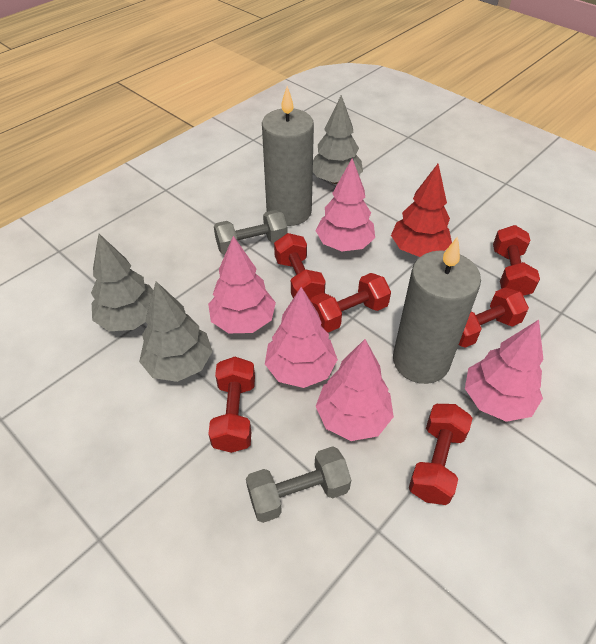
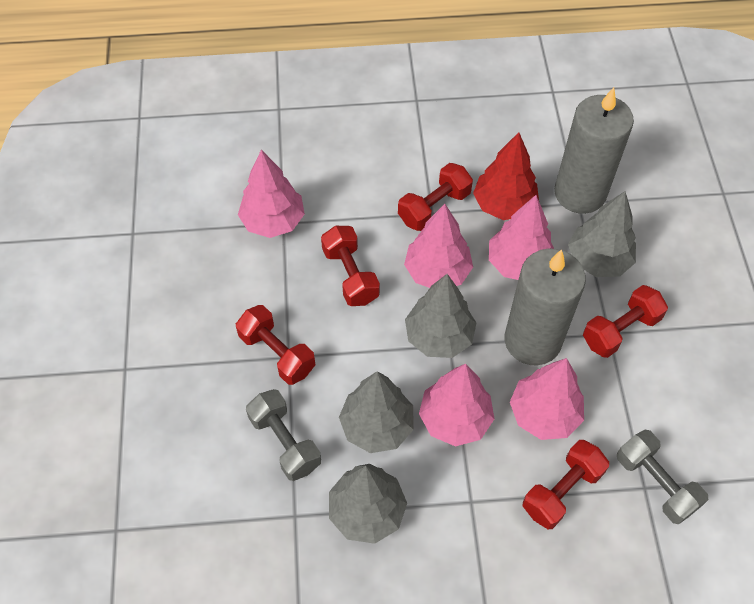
grey tree: [91,234,153,331] [139,281,213,382] [313,95,363,184] = 3 -> [329,464,407,544] [339,371,414,453] [405,274,476,358] [568,191,636,277] = 4
red dumbbell: [208,357,255,453] [274,233,326,300] [310,273,391,332] [409,404,472,505] [459,287,529,348] [493,225,540,296] = 6 -> [236,305,315,385] [321,226,380,306] [398,163,473,231] [523,440,609,529] [583,285,668,358] = 5

